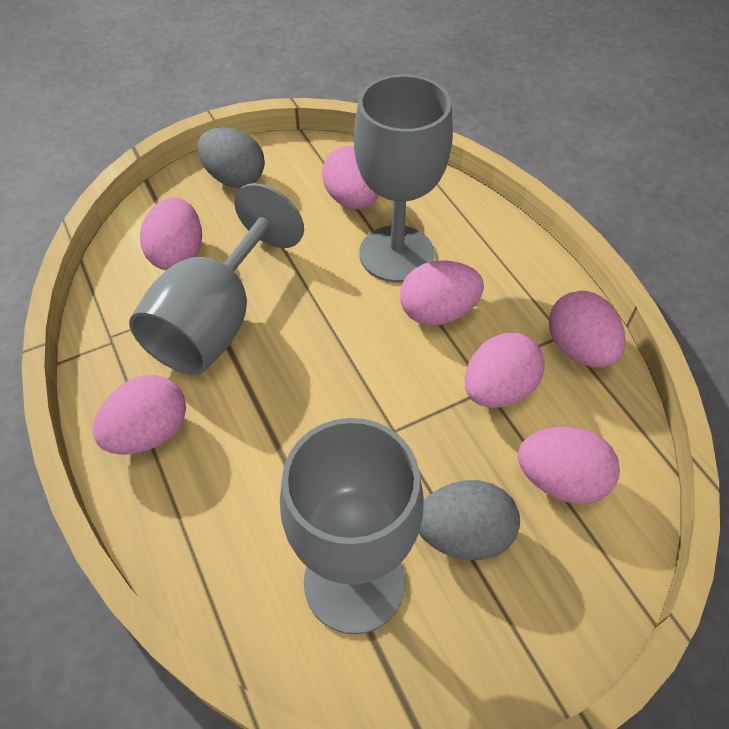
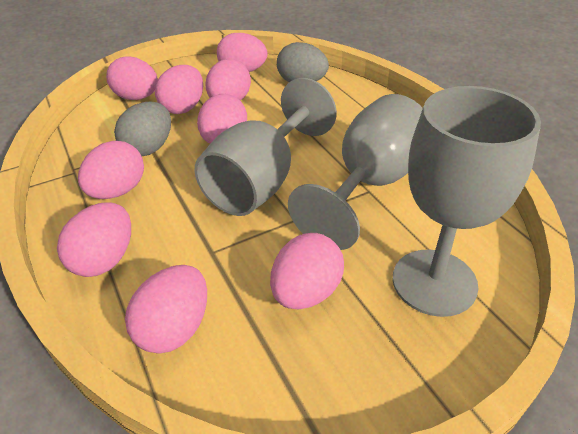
pink egg: [93,375,186,455] [140,197,202,270] [322,146,379,209] [400,260,484,326] [465,333,545,408] [518,427,620,504] [549,291,625,367] = 7 -> [57,202,131,277] [78,141,144,199] [106,56,158,100] [125,265,207,353] [155,65,203,114] [197,94,247,143] [205,59,251,101] [217,33,268,72] [270,233,344,309] = 9

